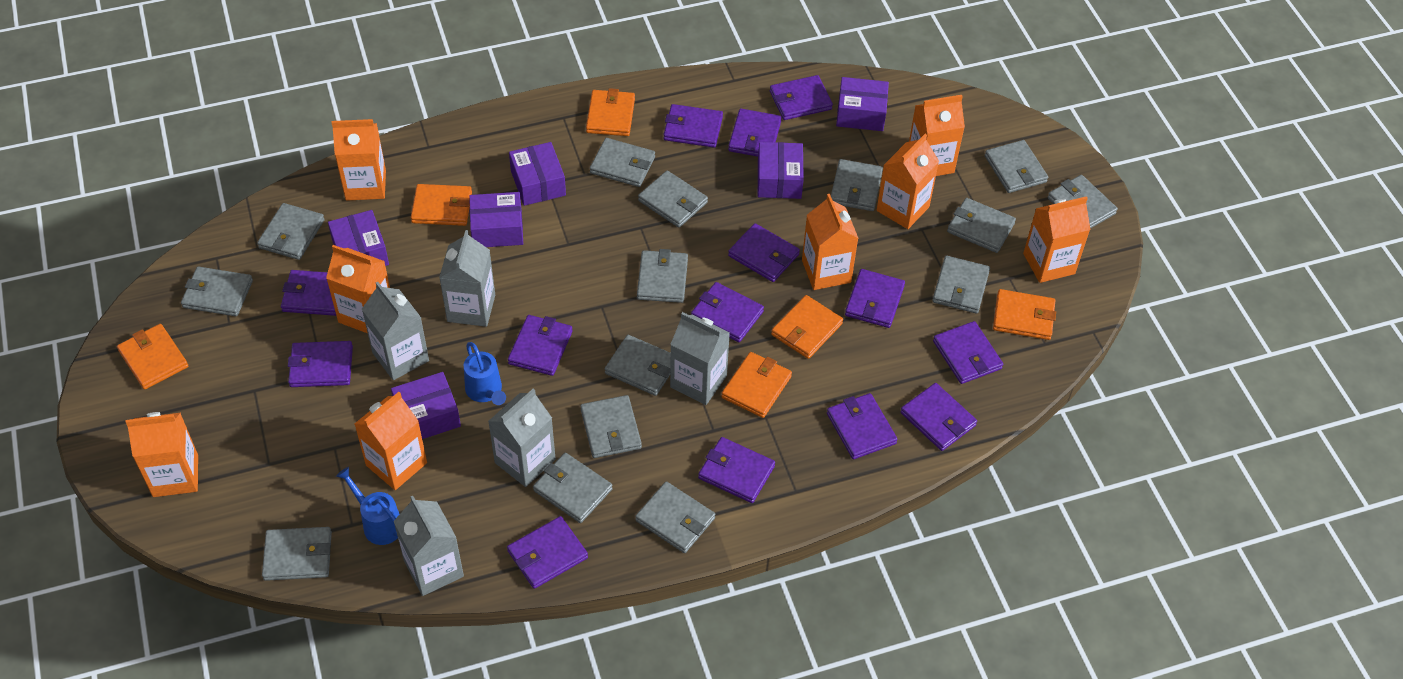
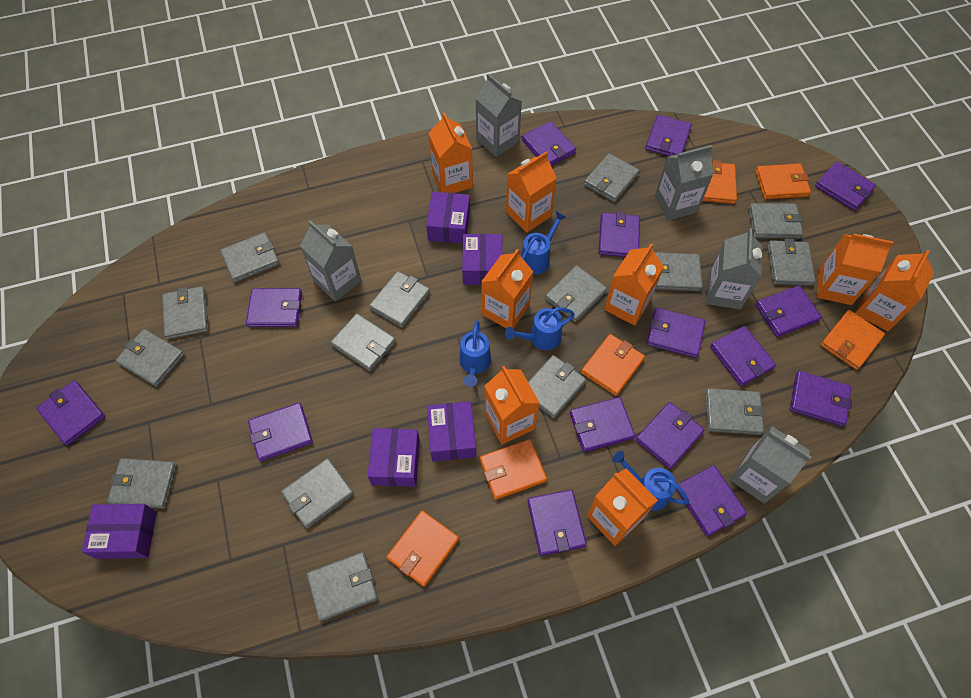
blue watering can: [336,467,399,545] [464,342,506,405] = 2 -> [460,320,491,387] [505,307,575,350] [521,211,566,274] [612,451,689,511] = 4
purple box: [328,210,389,266] [391,372,461,439] [469,192,523,247] [509,142,566,206] [758,142,804,199] [836,77,889,131] = 6 -> [82,504,157,559] [367,428,420,487] [426,192,470,244] [427,401,476,462] [462,234,503,285] = 5
purple wallet: [281,270,336,316] [288,341,353,387] [507,516,588,589] [508,315,573,376] [663,104,723,148] [691,282,764,342] [698,437,775,503] [728,109,782,157] [728,223,800,282] [770,75,833,120] [827,393,897,459] [845,269,905,328] [900,383,977,451] [933,321,1003,384] = 14 -> [36,380,106,446] [246,288,302,327] [248,403,313,461] [522,121,576,166] [527,490,587,556] [570,397,635,452] [599,212,640,257] [636,402,704,469] [646,115,692,156] [647,307,705,358] [676,465,747,536] [710,326,776,386] [755,286,822,337] [790,371,852,426] [815,161,876,211] = 15

